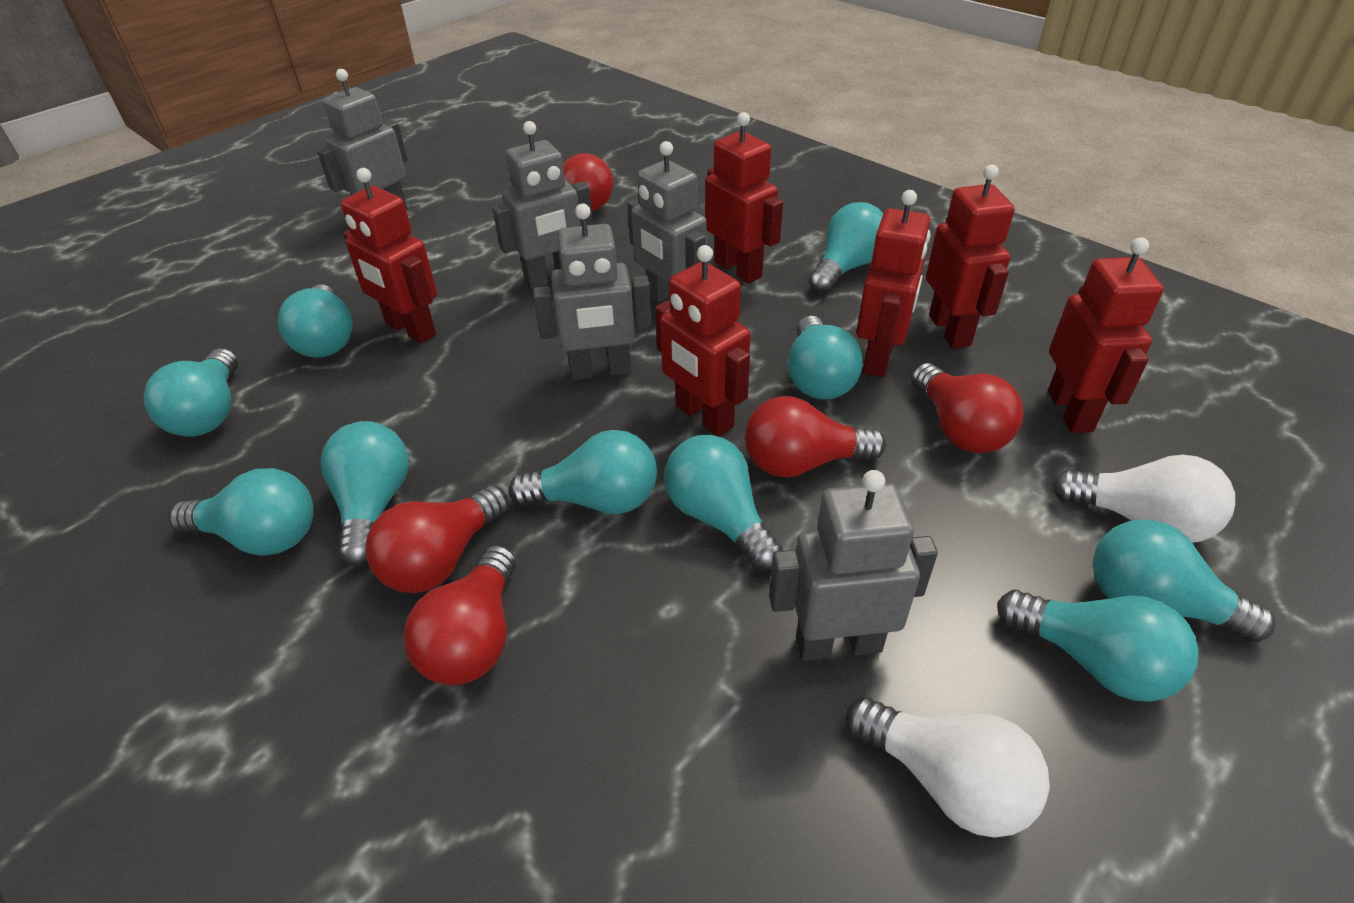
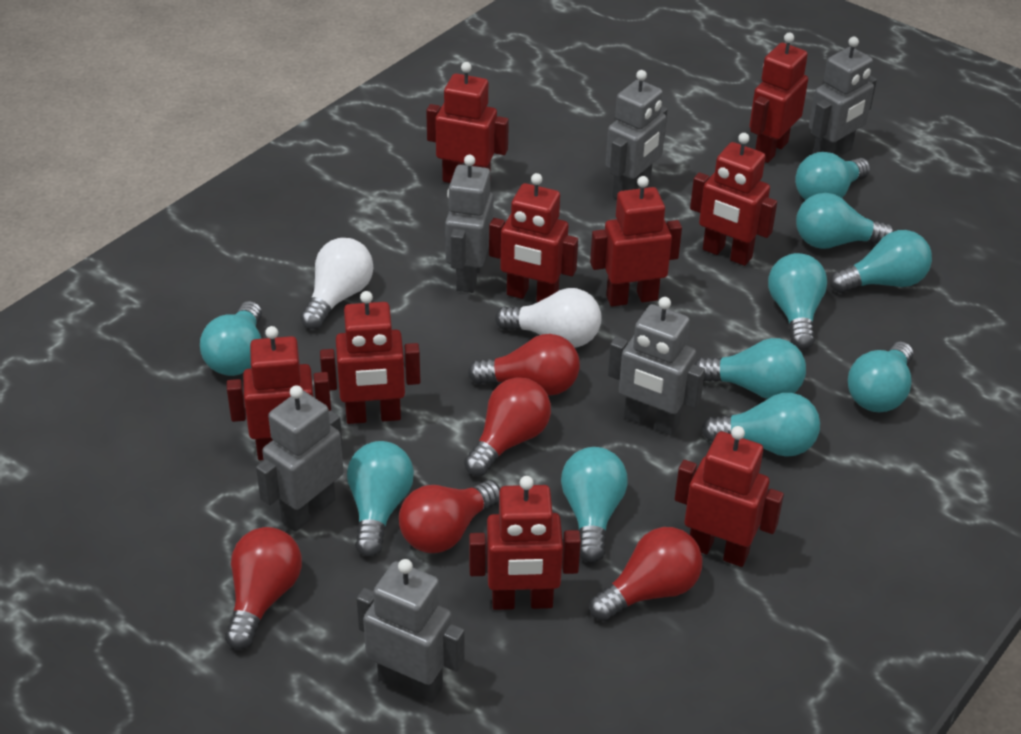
grey robot: [317,69,408,210] [492,121,593,290] [533,204,652,380] [627,141,707,302] [769,470,938,661] = 5 -> [256,385,344,532] [356,559,465,703] [445,155,494,293] [606,70,668,199] [608,297,705,436] [809,37,877,155] = 6
red robot: [341,168,437,344] [655,245,751,437] [705,112,783,284] [857,190,930,377] [926,164,1015,349] [1048,237,1164,433] = 6 -> [227,326,331,460] [320,291,420,424] [426,62,509,183] [469,476,581,610] [489,173,578,303] [590,176,682,307] [675,426,784,567] [690,133,777,266] [750,33,808,163] = 9

